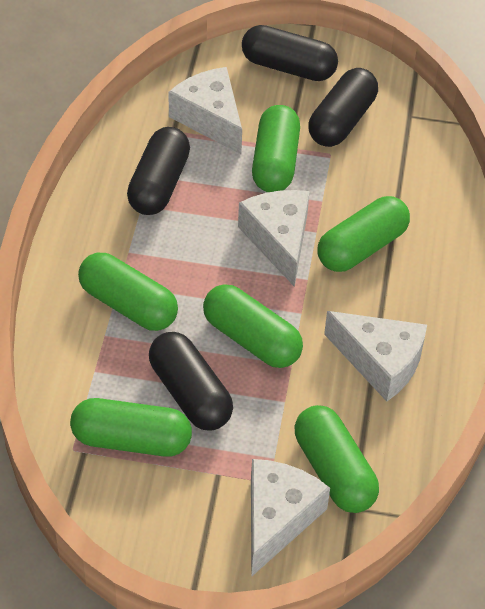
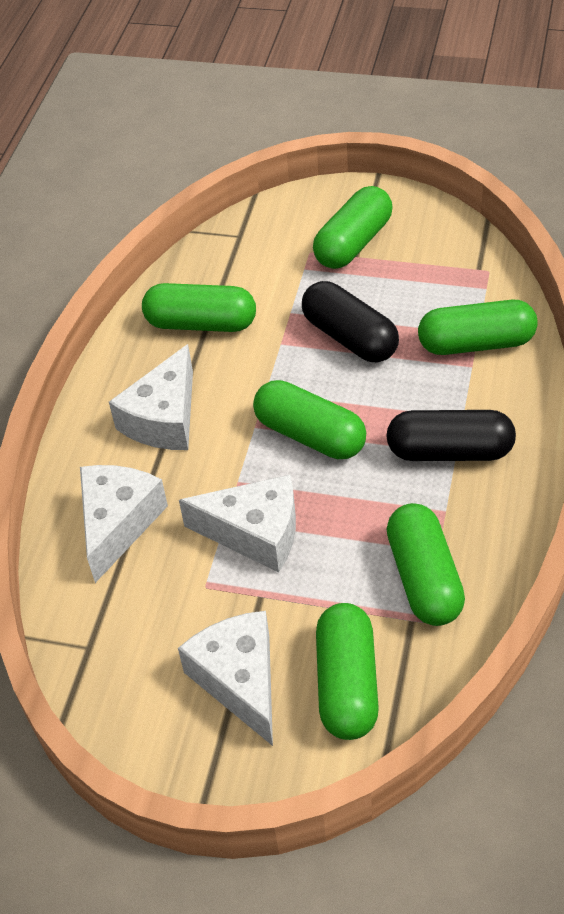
black capsule: [127,127,190,215] [149,332,233,431] [242,25,338,81] [308,68,378,147] = 4 -> [302,281,399,363] [386,410,516,461] = 2

